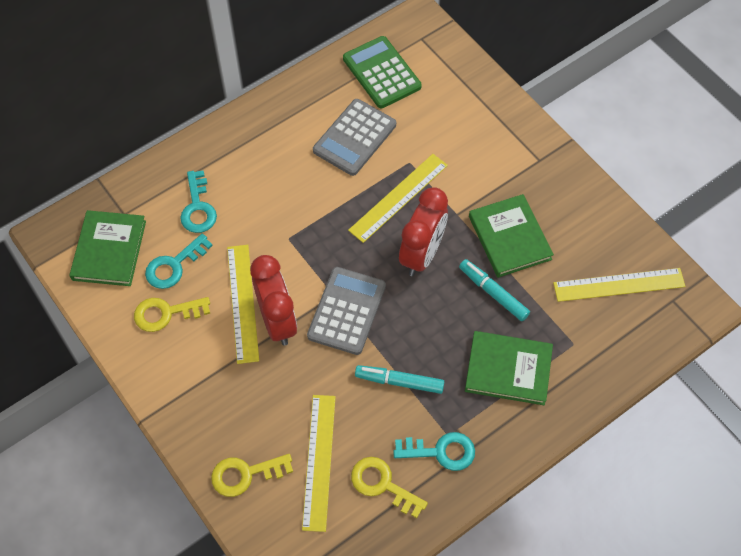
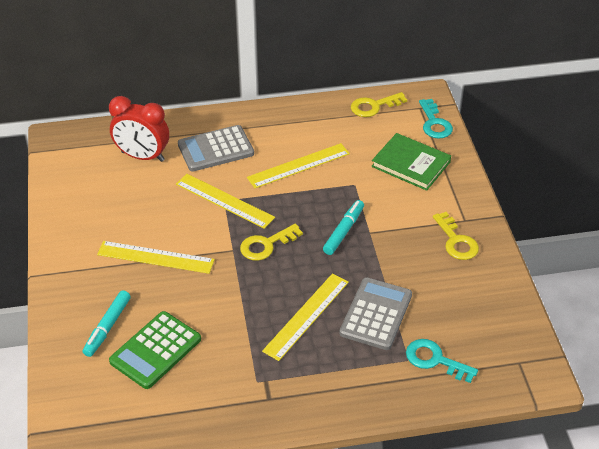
green book: [70,210,146,286] [465,331,553,405] [469,194,554,278] = 3 -> [371,133,451,191] = 1
red clock: [250,255,297,346] [399,187,448,276] = 2 -> [109,96,169,162] = 1
turquoise key: [145,233,213,289] [180,171,217,233] [393,432,475,471] = 3 -> [406,339,478,383] [419,99,453,139] = 2

